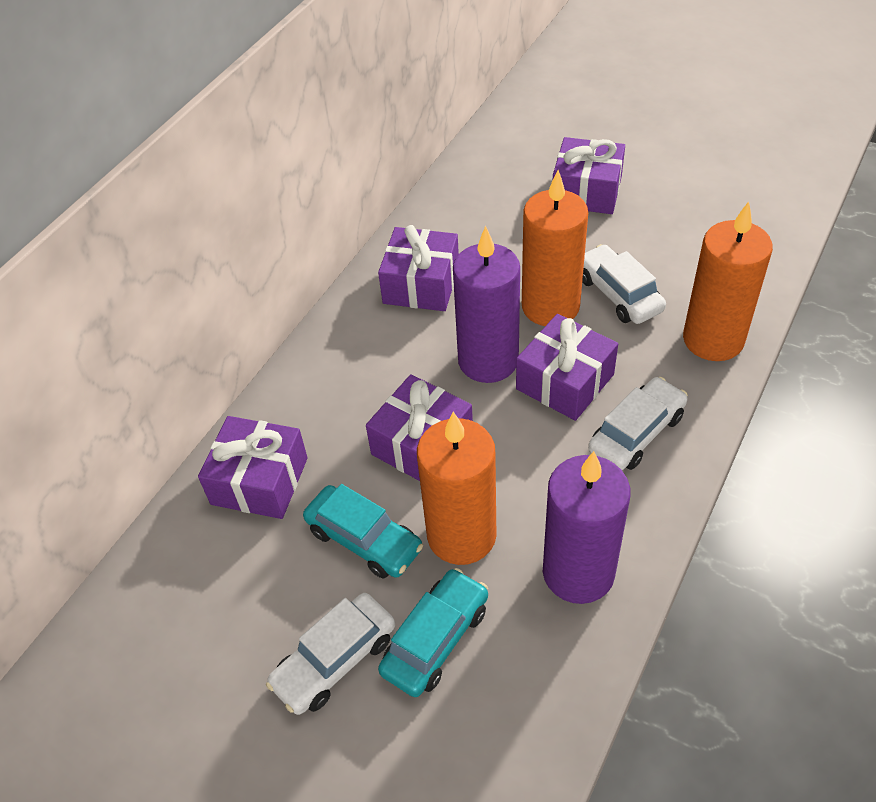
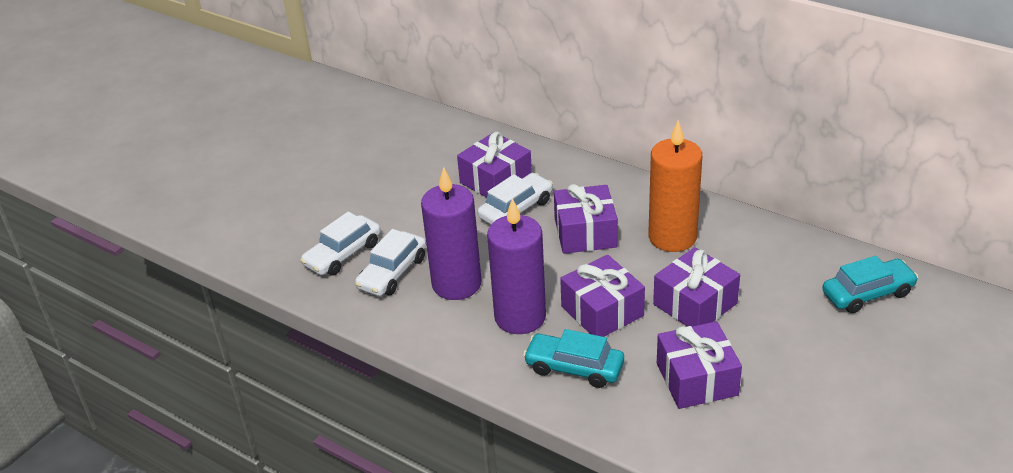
orange candle: [417,412,496,565] [522,170,588,326] [683,201,773,361] = 3 -> [648,120,702,252] = 1

